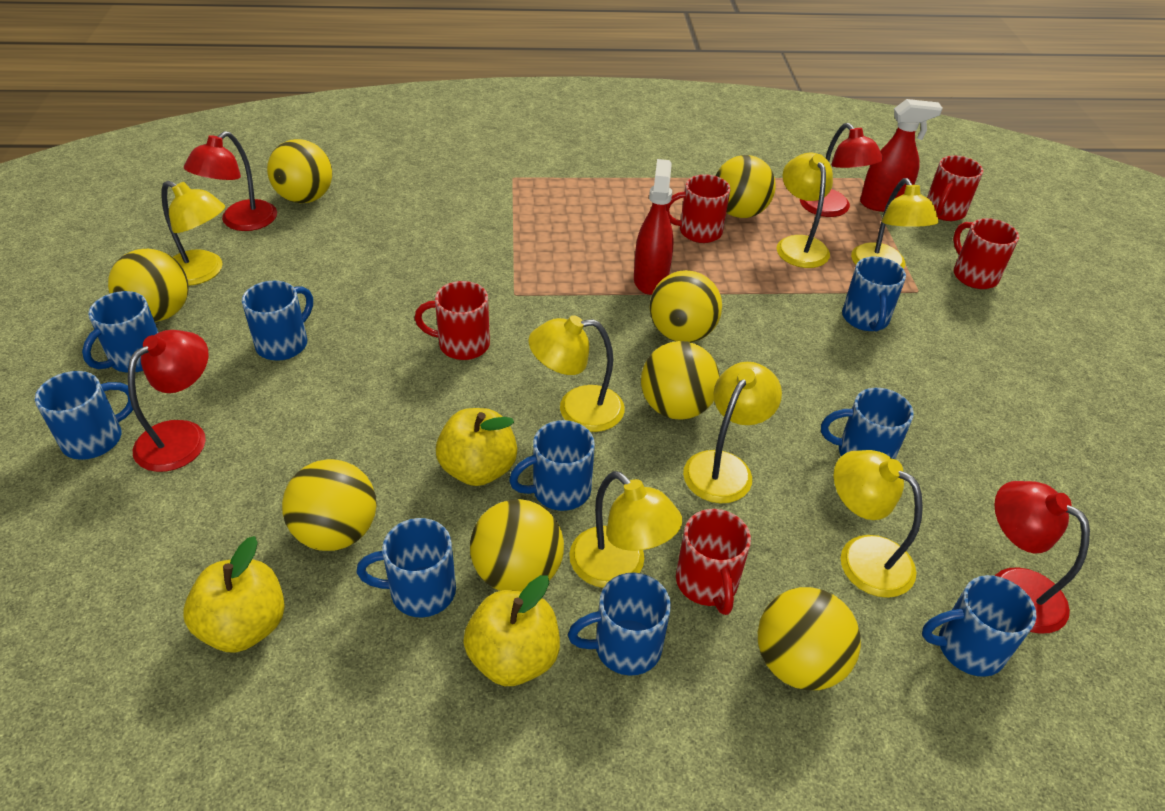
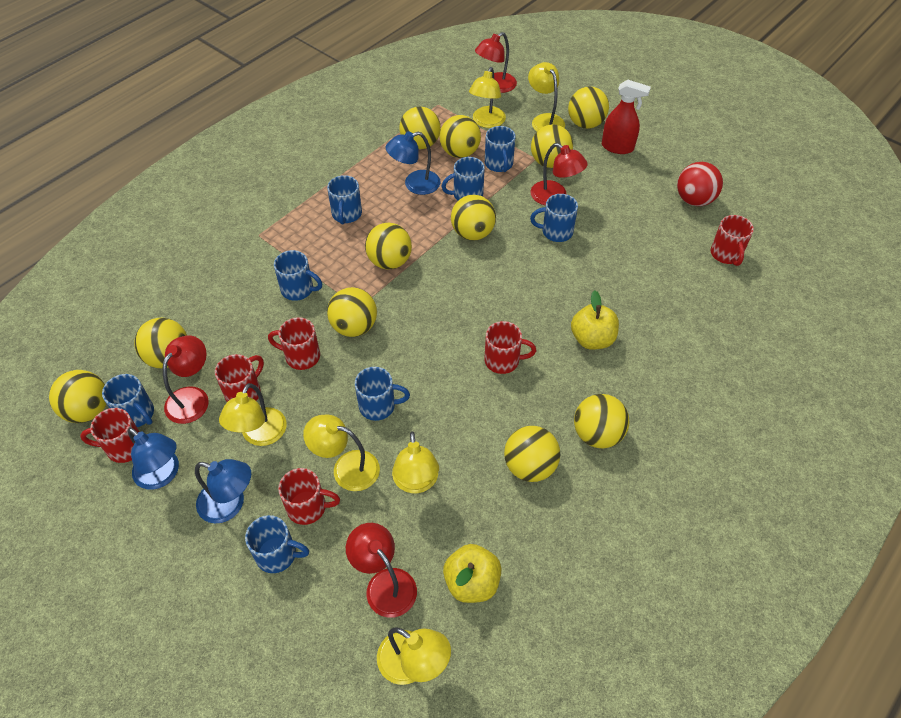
blue lamp: none = 0 -> [128,428,179,490] [195,459,251,523] [386,131,441,195] = 3
blue mug: [35,371,133,460] [82,291,159,373] [242,281,313,361] [357,518,456,617] [509,420,595,511] [568,573,671,676] [821,388,914,459] [842,257,906,332] [922,575,1037,677] = 9 -> [102,374,154,427] [245,515,309,573] [274,250,322,301] [327,175,362,224] [355,367,410,421] [441,157,485,200] [485,126,516,172] [530,194,578,242] = 8
red ball: none = 0 -> [677,162,723,206] = 1
red mug: [414,281,490,360] [667,174,730,243] [676,509,751,615] [927,156,983,221] [953,218,1019,289] = 5 -> [80,408,140,463] [215,354,264,402] [268,317,320,370] [278,468,340,525] [484,321,536,374] [711,215,754,266] = 6
red spray bottle: [634,159,674,295] [860,99,943,212] = 2 -> [602,80,651,154] = 1
yellow apple: [184,536,285,653] [436,408,517,486] [463,575,560,686] = 3 -> [443,544,501,603] [571,290,619,350] = 2
yellow ball: [108,249,189,322] [267,139,332,203] [282,459,377,551] [470,499,564,591] [641,341,720,420] [650,270,722,342] [716,155,776,218] [758,587,861,690] = 8 -> [49,370,106,423] [134,318,187,368] [327,287,377,337] [365,223,412,270] [399,106,441,149] [439,115,481,158] [451,195,496,241] [504,426,560,482] [531,124,573,168] [568,86,609,129] [574,394,629,448] = 11
yellow lamp: [161,181,225,286] [529,315,625,432] [569,471,682,588] [683,362,782,503] [776,153,833,268] [834,450,923,598] [851,178,939,269] = 7 -> [219,383,287,446] [303,415,380,491] [377,627,451,685] [392,431,439,493] [469,67,506,128] [528,62,565,132] = 6

